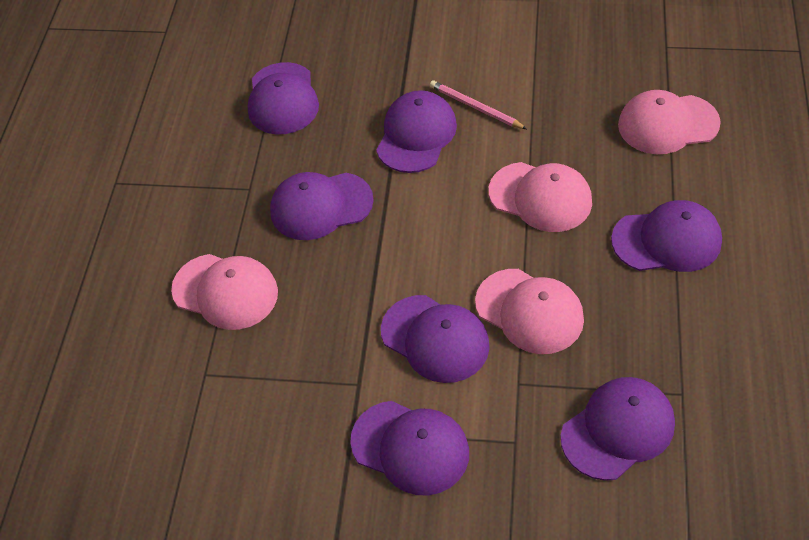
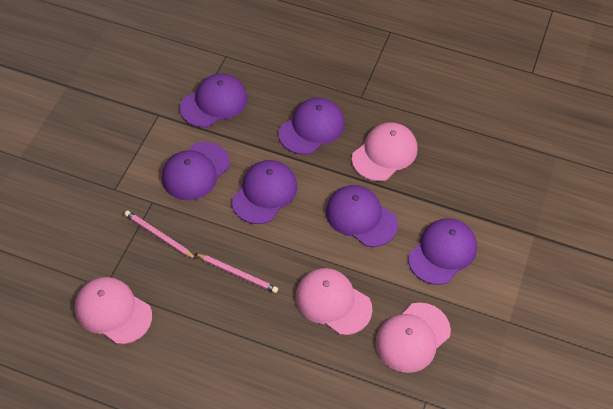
pink pencil: [430,80,527,129] = 1 -> [124,211,196,259] [195,253,278,293] = 2
purple cap: [248,62,319,134] [270,172,374,240] [350,401,469,495] [376,90,457,173] [381,295,490,383] [561,377,675,481] [611,200,722,272] = 7 -> [162,142,230,200] [180,73,247,128] [232,160,297,224] [278,98,345,155] [326,185,398,247] [408,218,477,285] = 6

